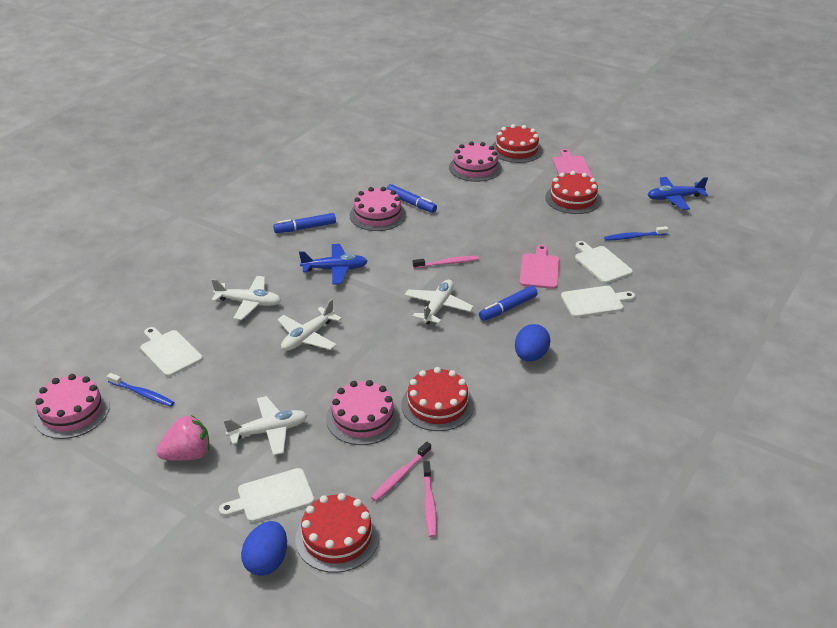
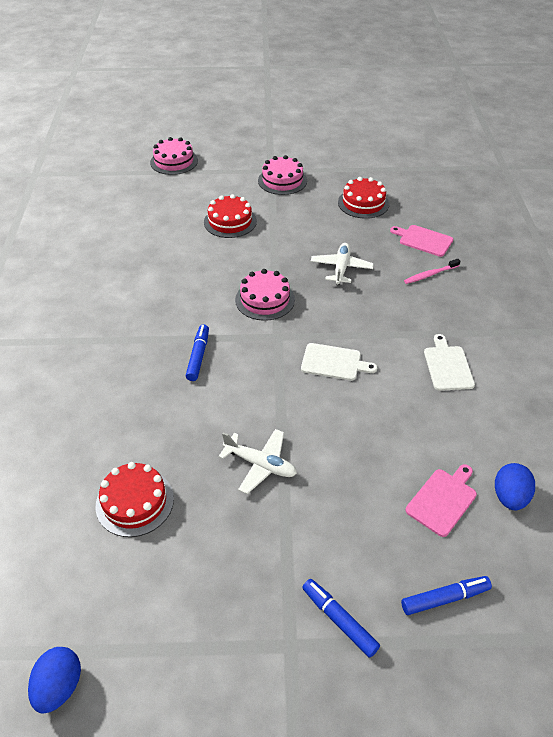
blue plane: [299,244,368,285] [648,177,708,210] = 2 -> none = 0
blue toothbrush: [107,373,175,407] [604,226,668,241] = 2 -> none = 0
pink cake: [33,374,110,439] [326,380,400,445] [349,187,406,231] [449,141,502,182] = 4 -> [150,137,198,175] [235,269,295,321] [258,155,307,195] = 3
pink strawberry: [156,415,210,461] = 1 -> none = 0
pink toothbrush: [371,441,431,501] [413,256,479,269] [423,461,437,538] = 3 -> [404,259,460,284] = 1
red cake: [295,493,379,573] [401,367,474,431] [492,124,543,163] [545,171,601,214] = 4 -> [95,462,174,537] [204,194,257,238] [338,177,389,219] = 3
white cutting board: [140,327,203,377] [219,468,314,523] [561,286,635,318] [575,241,633,283] = 4 -> [301,343,377,381] [424,334,475,391] = 2
white plane: [211,276,281,320] [223,396,307,456] [277,299,342,351] [405,280,474,324] = 4 -> [219,429,297,494] [311,243,374,285] = 2

